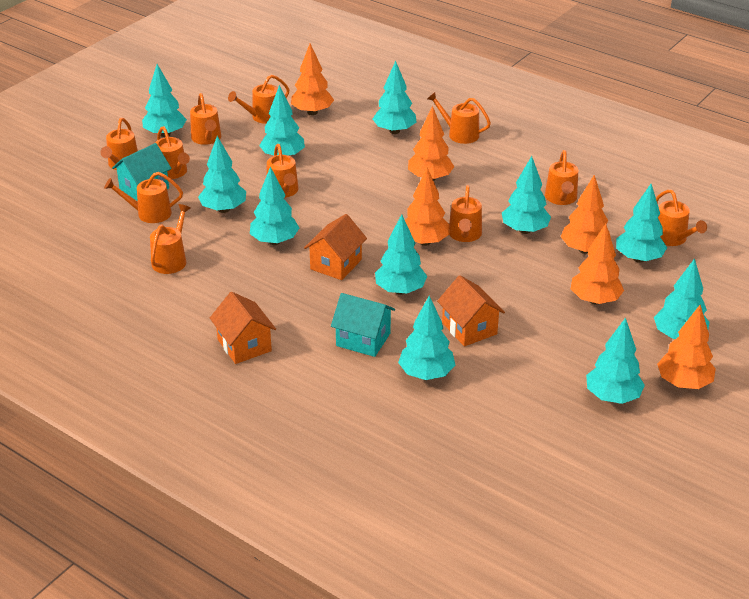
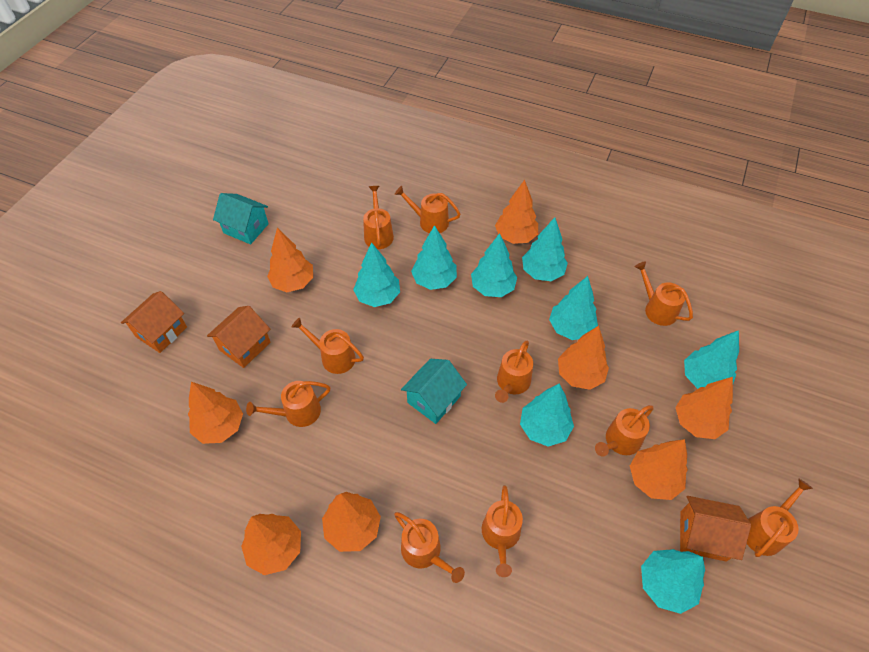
orange tree: [291,43,334,115] [405,167,450,246] [408,106,454,181] [561,175,610,254] [571,224,624,305] [657,305,716,389] = 6 -> [188,382,243,444] [241,514,301,575] [267,228,313,292] [322,492,381,552] [495,180,538,244] [558,326,609,390] [630,439,688,500] [675,377,733,439] = 8
orange watering can: [101,118,138,170] [104,172,183,223] [150,204,190,274] [155,126,190,179] [190,93,221,145] [228,75,290,124] [267,144,299,198] [427,92,491,144] [449,185,482,242] [545,150,578,205] [656,190,707,246] = 11 -> [246,381,330,427] [292,318,364,374] [363,186,394,249] [394,512,465,583] [395,186,460,233] [482,485,523,577] [495,341,533,403] [595,405,653,457] [635,261,693,326] [747,478,813,557] = 10
turquoise tree: [142,64,187,137] [198,136,246,213] [250,167,299,245] [259,85,305,156] [373,61,417,134] [375,214,427,295] [398,296,455,380] [502,156,551,234] [586,318,645,404] [616,184,667,263] [654,258,710,339] = 11 -> [353,242,400,307] [411,225,457,290] [471,233,517,297] [520,384,574,447] [522,217,568,281] [549,276,598,340] [641,549,705,614] [684,330,739,389] = 8

